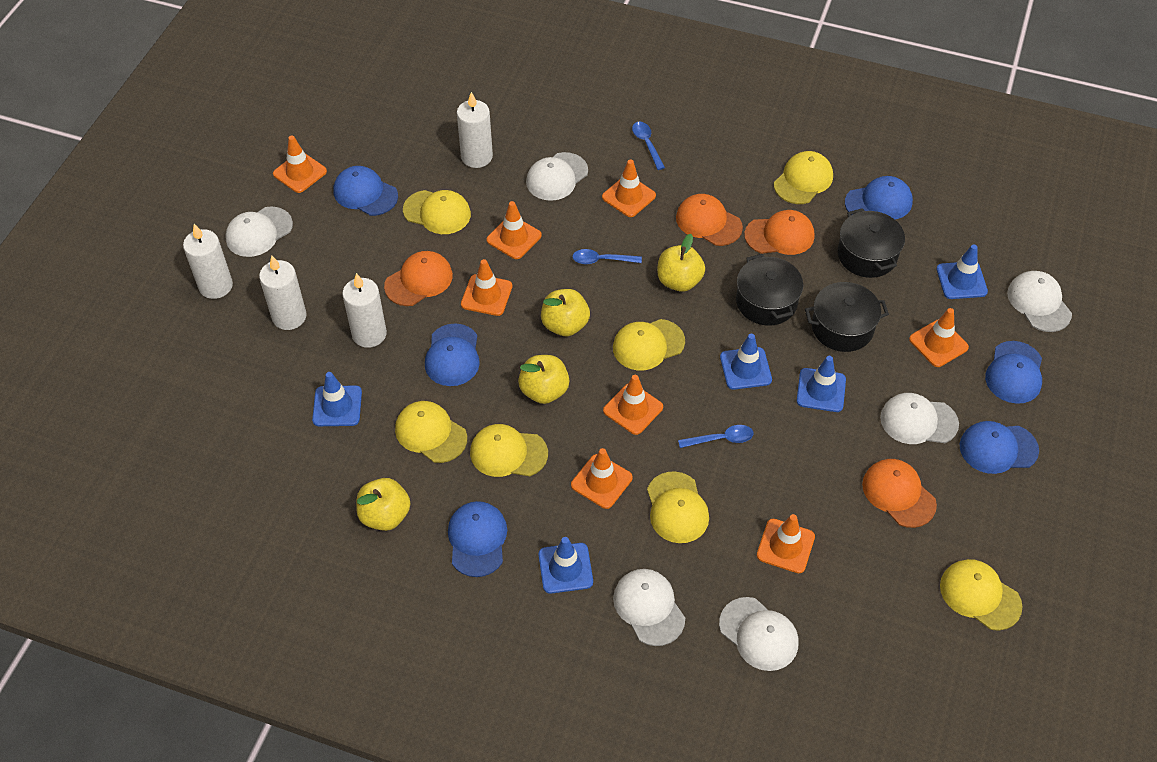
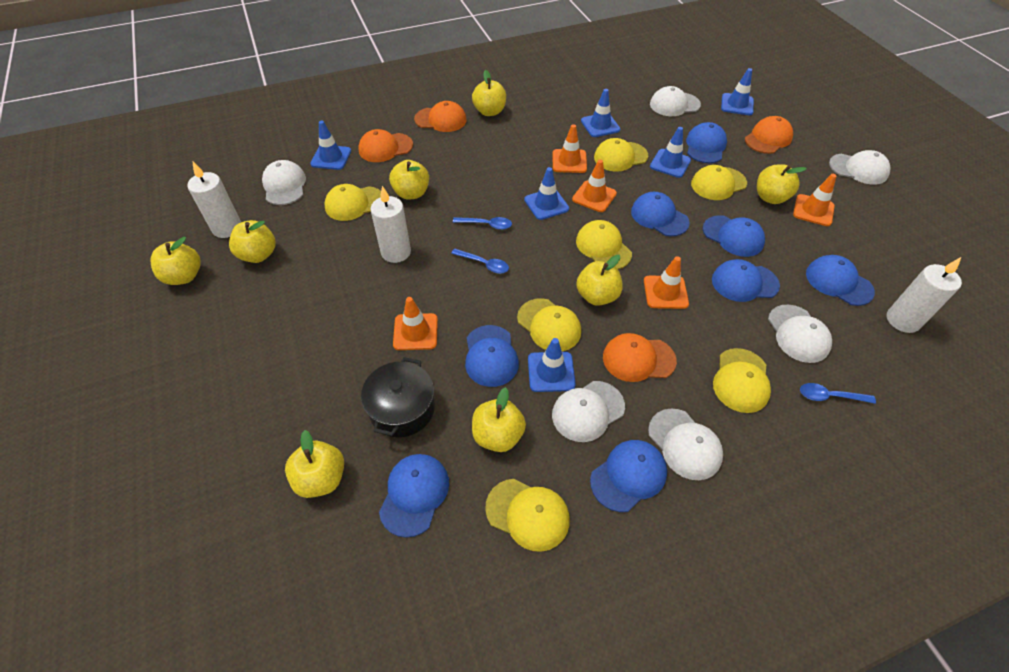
black pot: [736,254,803,325] [805,282,889,352] [837,208,905,278] = 3 -> [361,357,435,437] = 1
blue cap: [333,166,398,216] [425,323,480,386] [448,501,507,577] [845,176,913,219] [960,421,1039,474] [985,341,1042,404] = 6 -> [379,454,449,538] [465,325,519,387] [590,440,667,512] [631,192,690,236] [686,122,727,163] [703,215,765,257] [712,259,780,302] [806,255,875,306] = 8
blue traffic cone: [312,372,362,426] [539,537,593,594] [720,334,772,390] [797,356,846,412] [936,244,988,299] = 5 -> [310,121,351,170] [524,167,569,220] [528,338,576,392] [581,89,620,137] [650,127,691,178] [721,68,754,115] = 6
orange traffic cone: [273,136,327,193] [461,259,512,316] [486,201,542,259] [571,448,633,509] [602,159,656,217] [603,375,663,435] [757,514,815,573] [909,308,969,367] = 8 -> [393,297,438,350] [553,124,587,173] [572,160,617,212] [644,256,689,309] [793,174,836,226] = 5
white candle: [183,224,233,299] [259,255,307,330] [342,273,387,348] [457,92,493,168] = 4 -> [187,162,241,238] [370,186,411,263] [887,257,962,333] = 3
yellow apple: [356,478,410,531] [518,355,569,404] [541,289,590,336] [657,234,705,292] = 4 -> [151,237,201,285] [229,220,276,263] [285,430,344,498] [389,160,429,200] [472,70,506,116] [472,387,526,452] [576,255,622,306] [757,164,807,204] = 8

